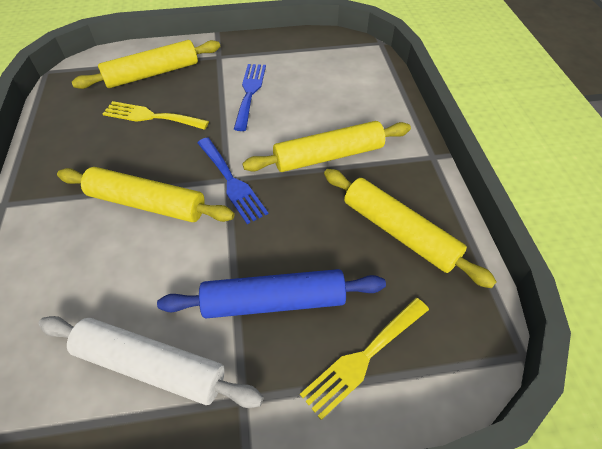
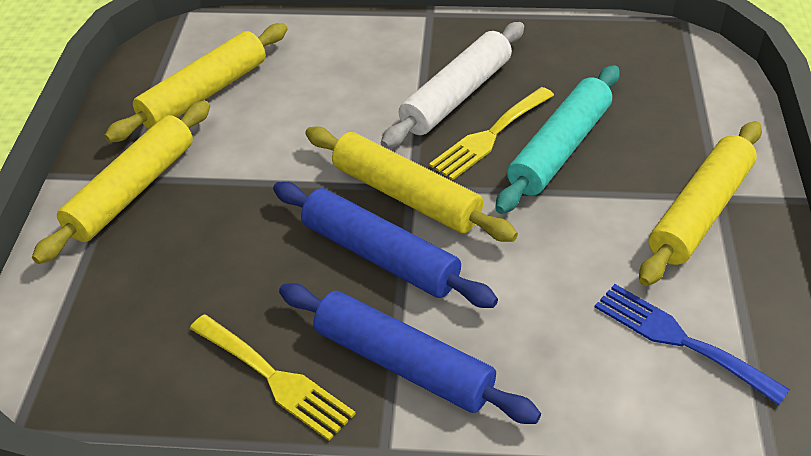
blue fork: [197,138,268,224] [234,64,266,131] = 2 -> [595,284,790,405] = 1
blue rolling pin: [157,269,386,318] = 1 -> [273,182,498,308] [279,283,541,424] = 2
turquoise rolling pin: none = 0 -> [495,65,620,214] = 1

